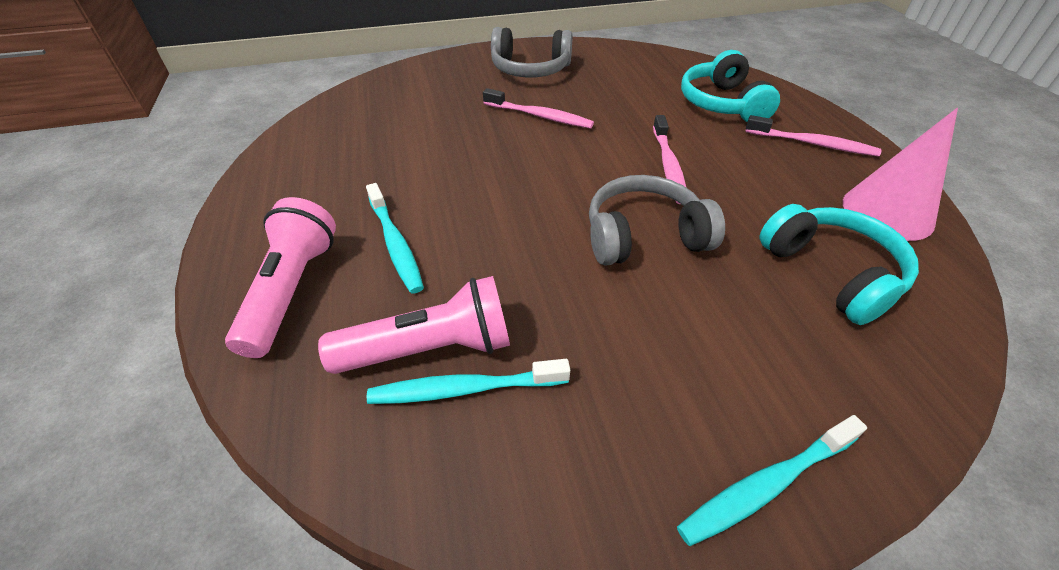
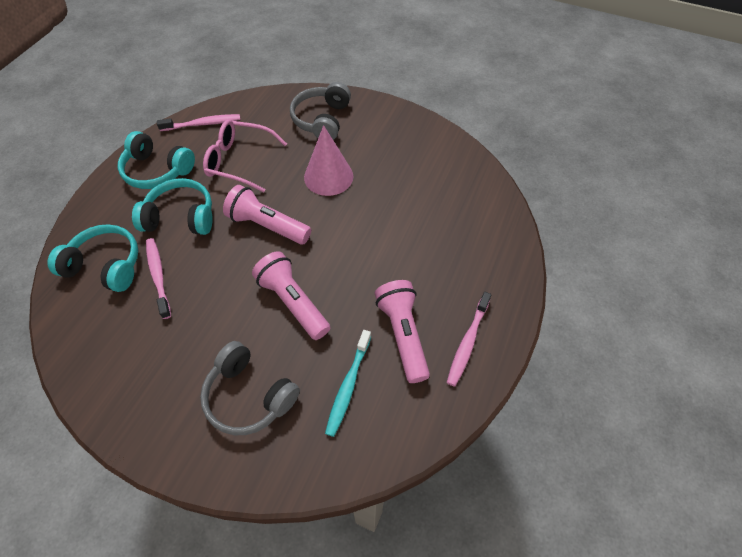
pink flashlight: [225,197,336,358] [318,276,510,374] = 2 -> [223,185,311,245] [252,251,330,340] [375,280,430,383] = 3
pink glasses: none = 0 -> [203,120,287,192] = 1
turquoise headphones: [681,50,780,122] [759,204,919,325] = 2 -> [47,224,139,292] [118,131,195,189] [132,178,213,235] = 3
turquoise toothbrush: [366,183,424,293] [367,359,570,404] [677,415,867,546] = 3 -> [325,330,371,437] = 1

